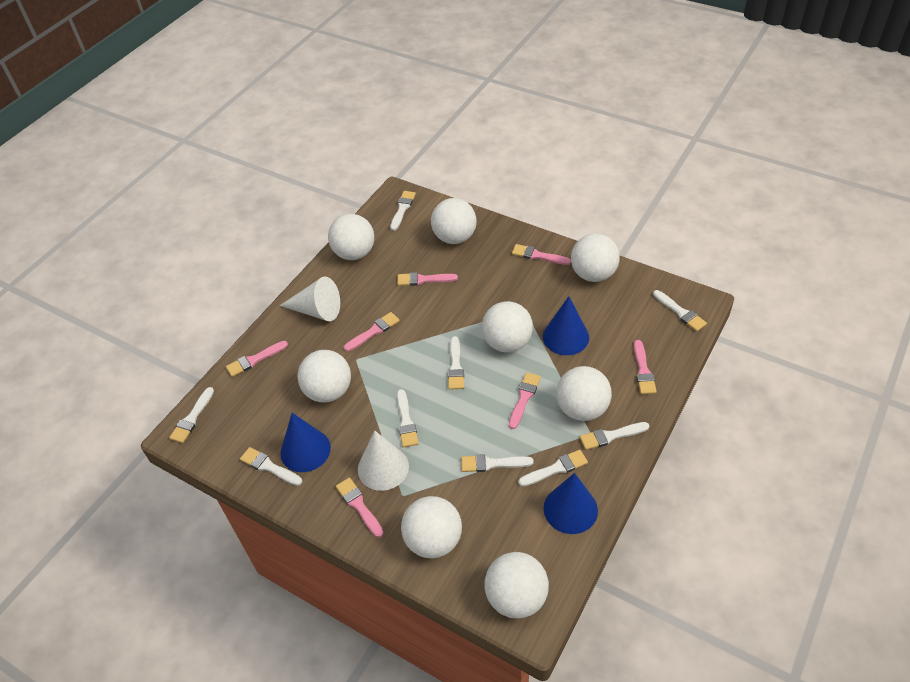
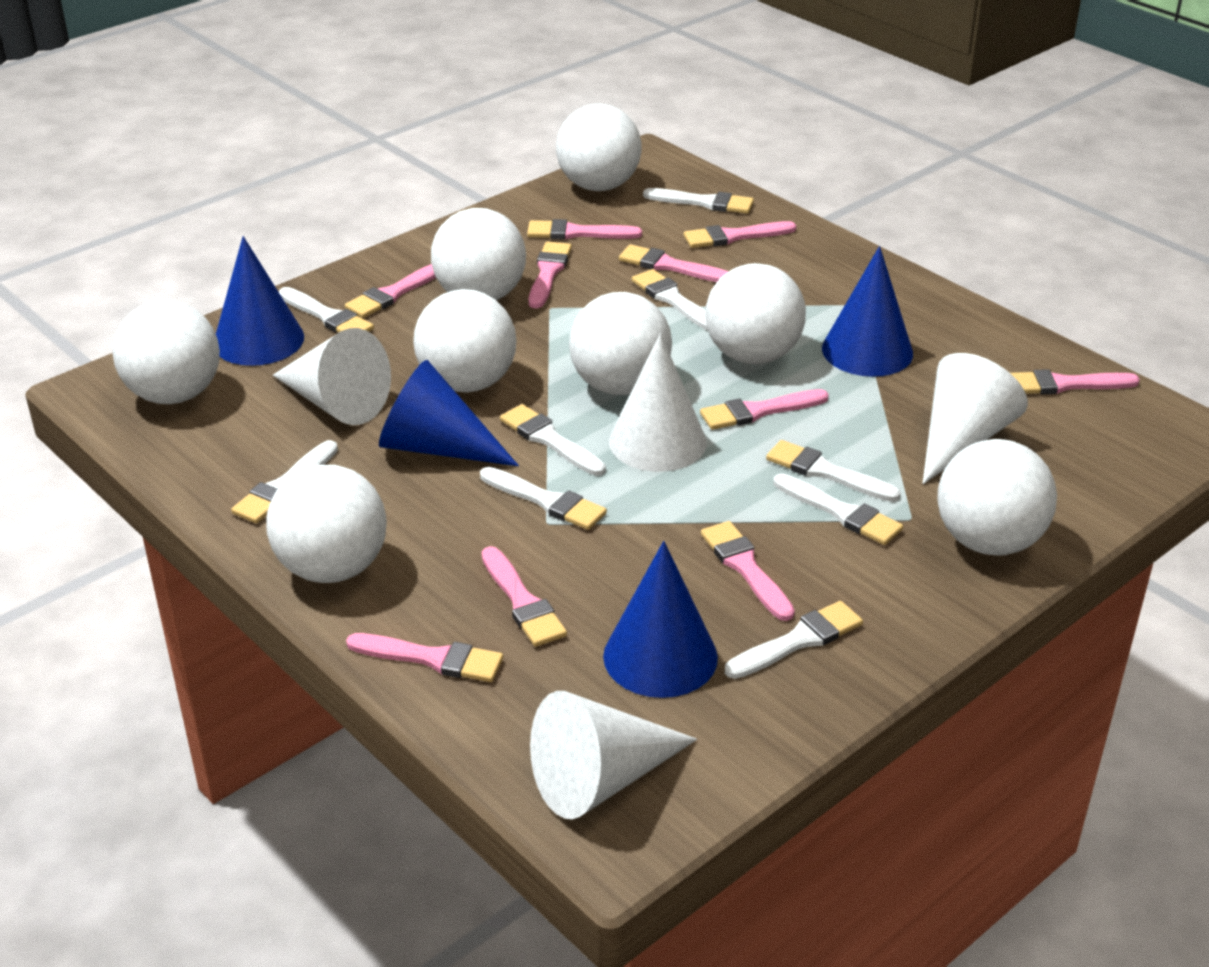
blue cone: [280,413,331,472] [543,296,589,355] [544,473,598,534] = 3 -> [216,236,304,366] [379,360,519,466] [603,541,718,698] [822,246,913,377] = 4
pink brush: [226,341,288,377] [336,477,383,538] [344,312,400,352] [397,272,458,286] [509,372,541,429] [512,244,571,265] [634,340,657,394] = 7 -> [345,264,436,318] [346,633,503,682] [482,546,567,647] [527,219,642,239] [529,241,572,308] [619,244,728,282] [684,221,796,248] [700,389,829,430] [701,521,795,621] [1010,369,1140,394] = 10
white cone: [280,276,340,321] [358,430,409,491] = 2 -> [273,328,391,425] [530,691,697,819] [609,333,707,472] [922,353,1028,484] = 4

